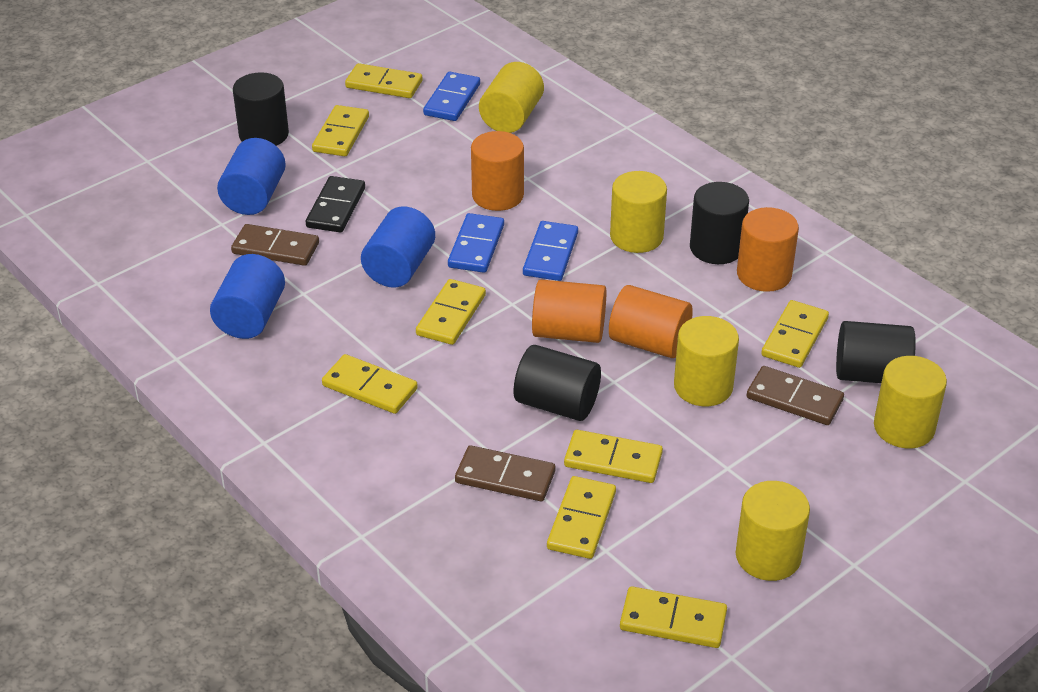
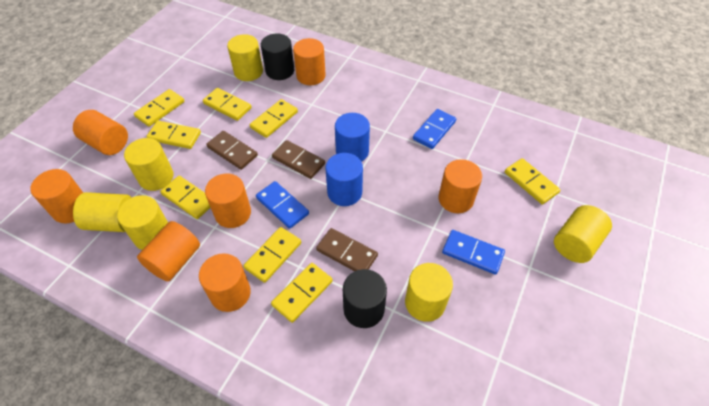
black cylinder: [233,72,289,146] [514,345,601,421] [690,182,749,264] [836,321,916,383] = 4 -> [261,33,294,80] [343,269,387,328] = 2
black domino: [306,176,365,233] = 1 -> none = 0
blue cylinder: [210,254,285,339] [217,138,286,215] [361,206,435,288] = 3 -> [325,153,363,206] [335,113,370,162] = 2
orange cylinder: [471,131,524,211] [532,280,606,343] [609,285,693,358] [737,207,799,292] = 4 -> [30,169,83,224] [73,110,128,155] [137,221,200,281] [199,253,251,312] [205,174,251,228] [293,38,326,85] [439,159,482,213] = 7
yellow cylinder: [479,62,544,133] [610,171,667,253] [674,316,739,406] [736,481,810,581] [874,356,947,448] = 5 -> [73,192,132,232] [117,195,168,250] [124,138,174,191] [227,34,263,81] [405,263,453,322] [554,205,612,263] = 6

